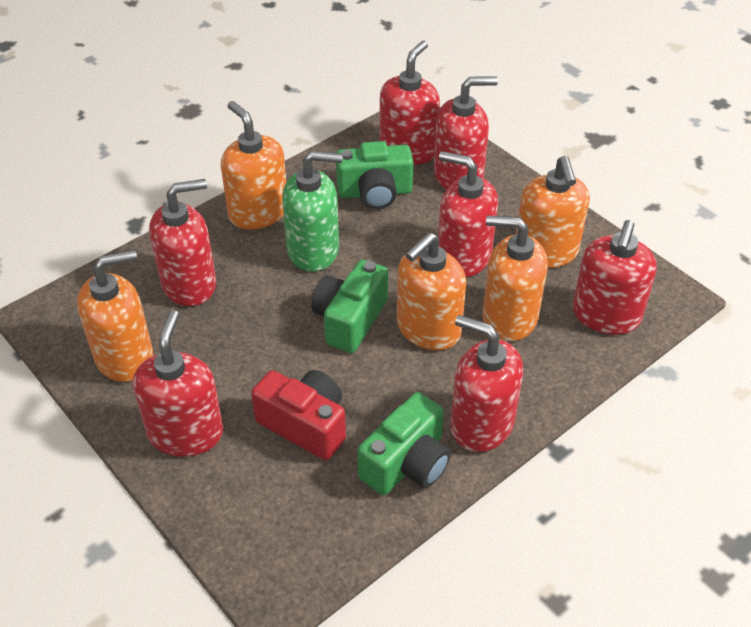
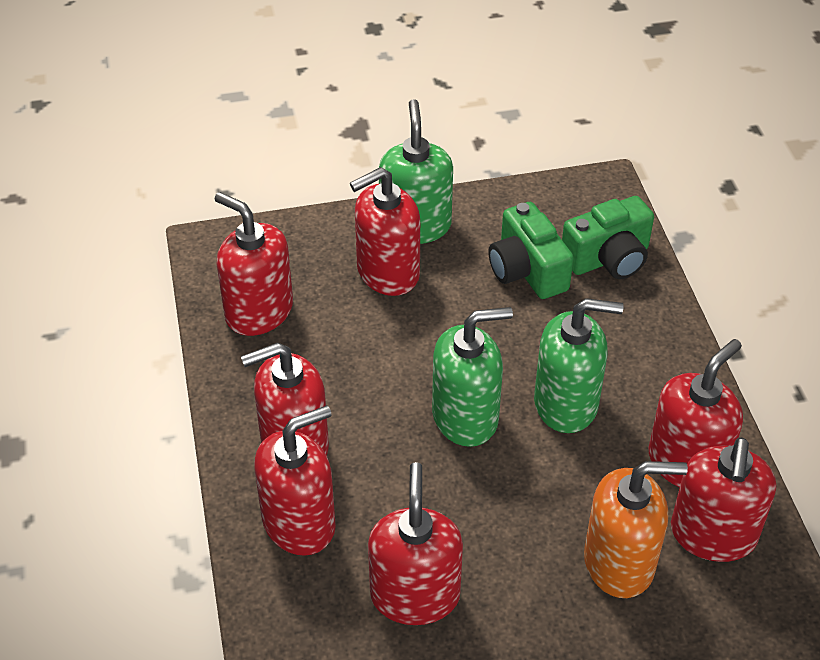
green camera: [312,260,388,353] [336,141,413,209] [357,392,451,495] = 3 -> [488,202,574,299] [562,196,654,279] = 2
green soap dispenser: [282,151,343,272] = 1 -> [379,99,453,244] [432,307,513,447] [534,298,624,433] = 3
orange soap dispenser: [77,250,153,382] [221,101,286,230] [397,233,466,350] [482,215,548,342] [516,156,590,268] = 5 -> [584,461,688,598] = 1
red camera: [251,370,346,460] = 1 -> none = 0

